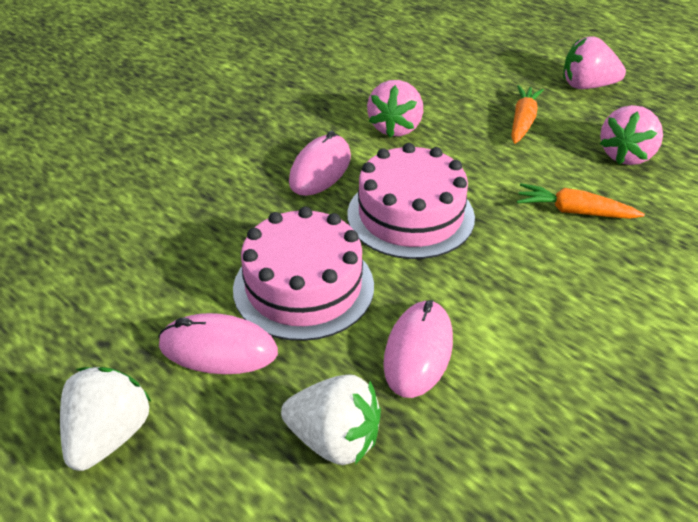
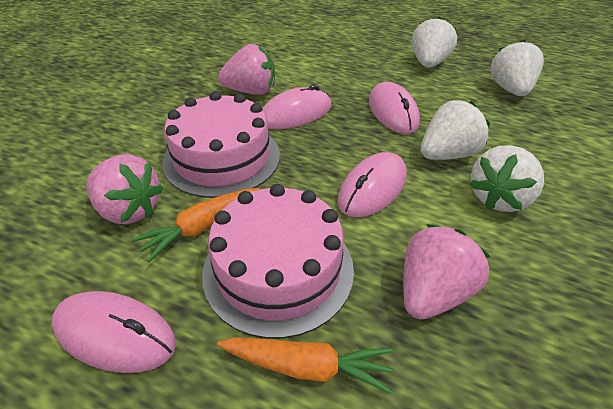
pink mouse: [158,313,278,374] [289,131,351,196] [383,300,453,398] = 3 -> [51,291,176,373] [262,84,331,129] [338,152,407,217] [369,82,420,134] = 4
white strawberry: [60,367,152,471] [281,374,381,465] = 2 -> [412,16,457,68] [421,100,490,160] [469,145,544,212] [490,40,544,96] = 4

